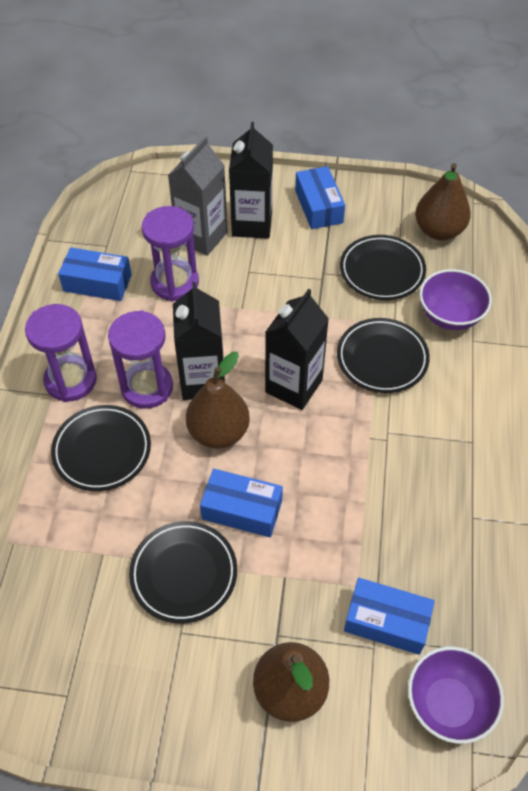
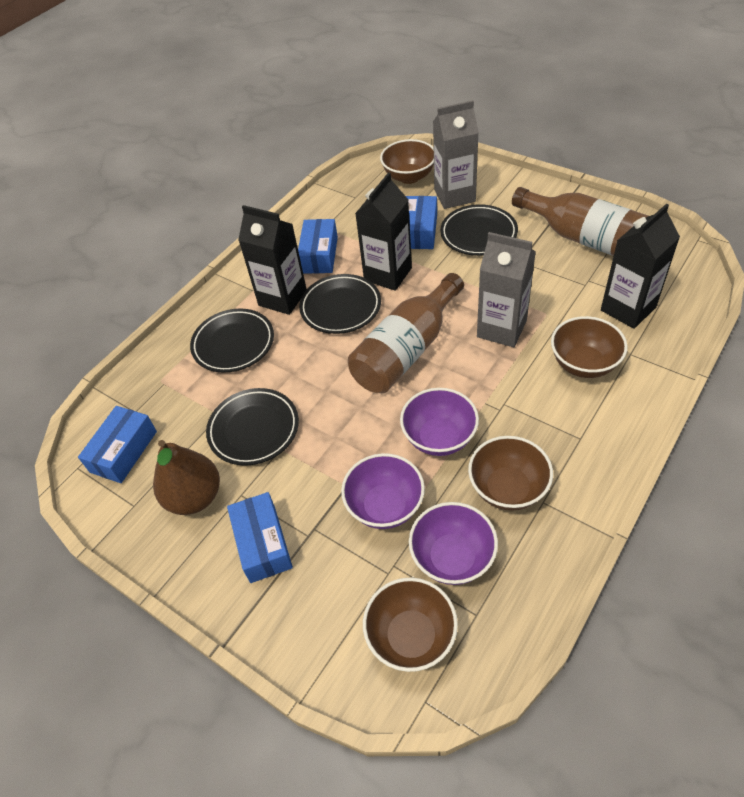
brown bottle: none = 0 -> [348,273,464,393] [512,187,648,256] = 2
brown bowl: none = 0 -> [363,578,458,672] [380,139,434,184] [468,436,553,511] [551,316,628,378] = 4
brown pear: [186,352,250,448] [253,642,329,722] [415,163,471,240] = 3 -> [153,440,220,515] = 1
grey carton: [168,136,228,256] = 1 -> [433,100,479,209] [477,232,536,347] = 2
purple bowl: [408,647,504,744] [419,269,492,330] = 2 -> [341,453,425,529] [400,388,479,456] [409,502,498,585] = 3
purple hourglass: [25,304,97,402] [108,310,173,409] [142,206,199,302] = 3 -> none = 0

